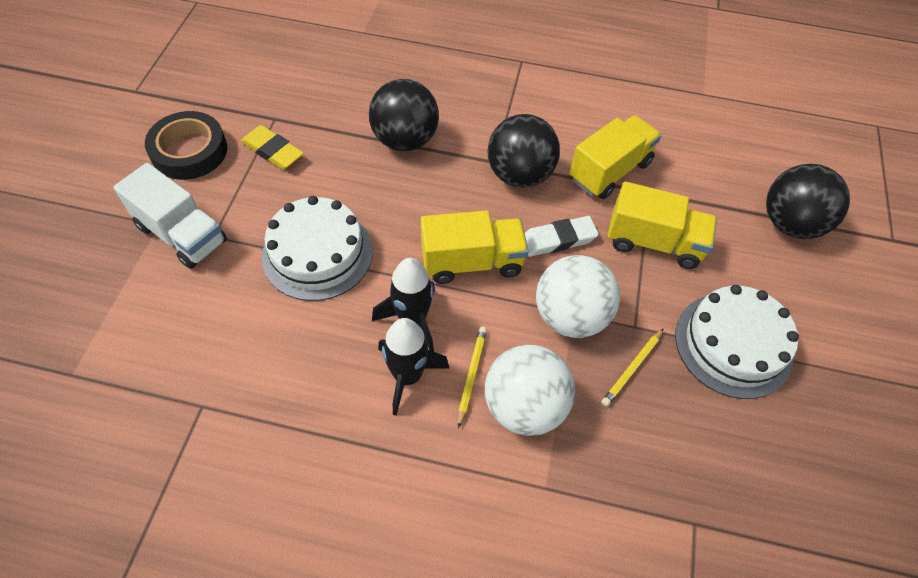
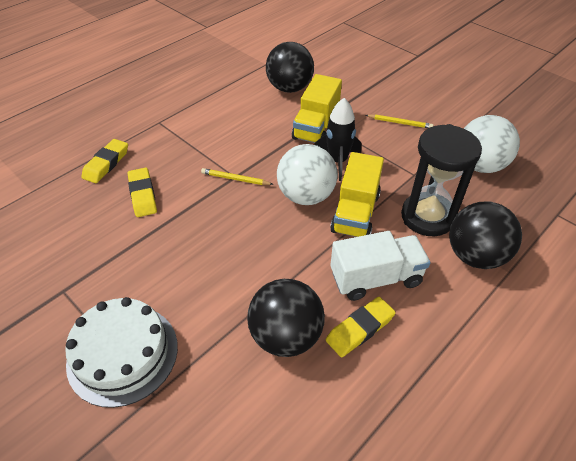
black hourglass: none = 0 -> [401,124,482,236] = 1
black rocket: [372,258,435,352] [378,318,450,415] = 2 -> [314,98,361,181] = 1
black tape: [145,111,227,180] = 1 -> none = 0
white cake: [262,196,373,301] [675,285,799,399] = 2 -> [65,297,178,408] = 1
white eraser: [525,216,599,257] = 1 -> none = 0
yellow eraser: [241,125,304,170] = 1 -> [81,139,128,183] [128,168,157,217] [326,297,396,357] = 3
yellow truck: [421,210,529,284] [569,115,662,199] [608,181,717,269] = 3 -> [292,74,342,143] [330,152,384,237] = 2

